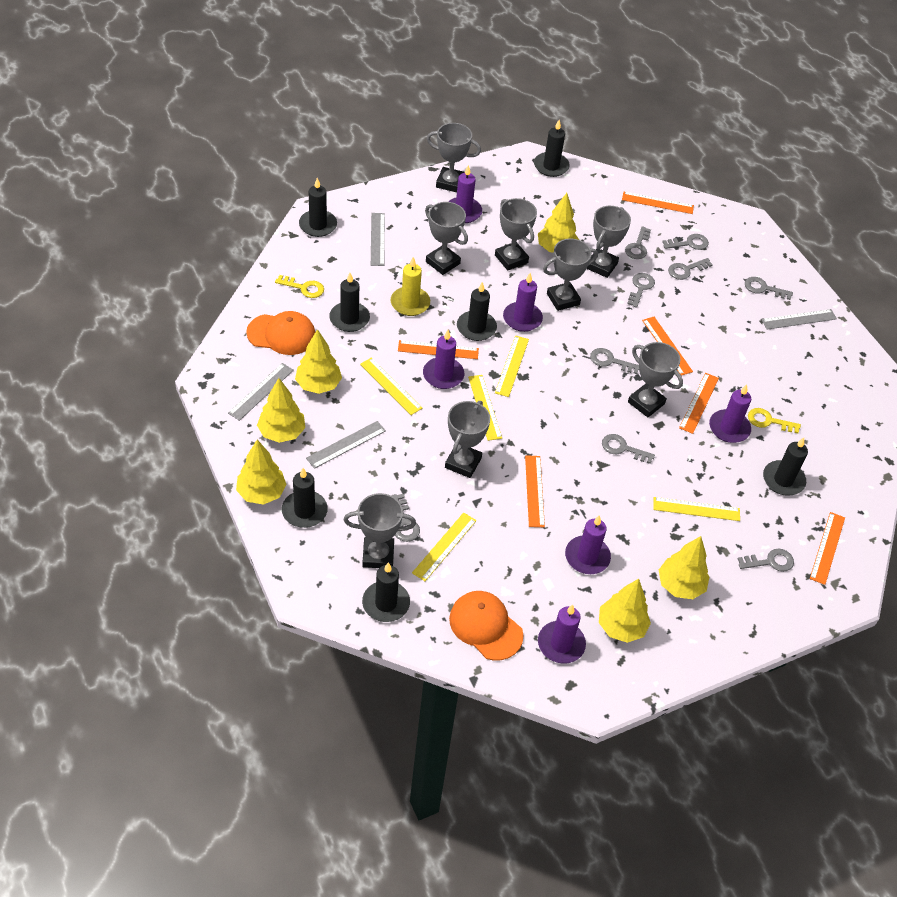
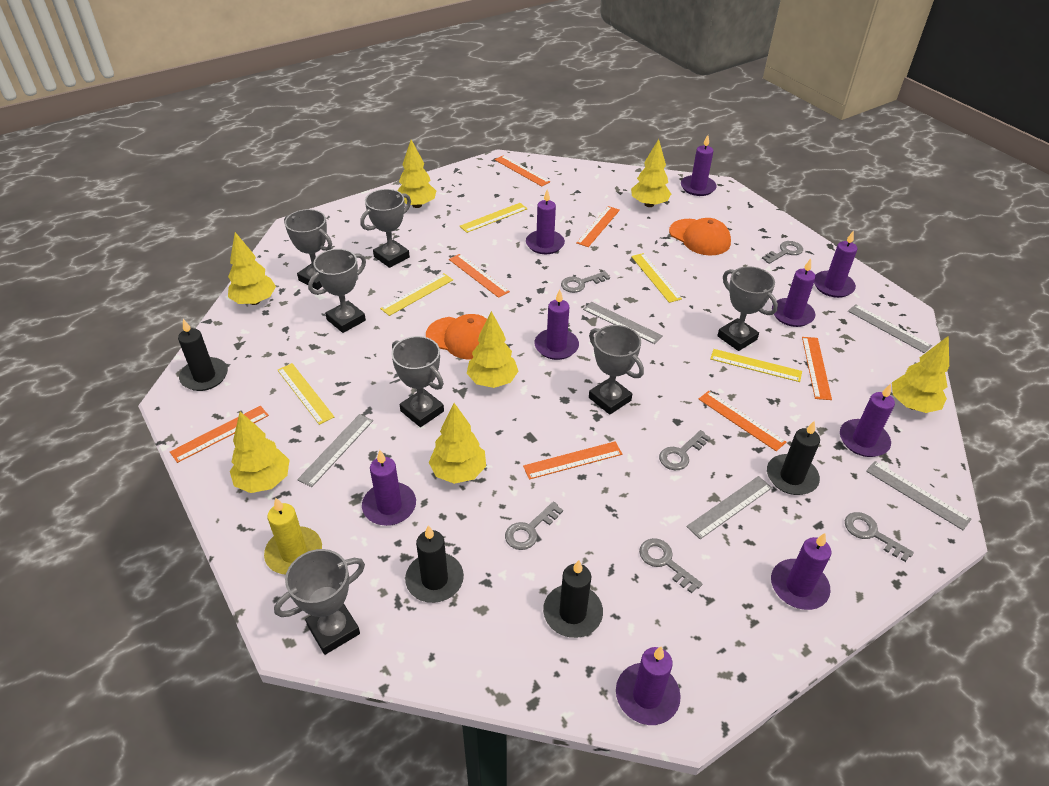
black candle: [282,468,328,528] [299,178,337,237] [329,273,370,332] [362,562,410,622] [457,282,497,341] [534,120,570,177] [763,437,808,496] = 7 -> [178,319,228,391] [405,525,464,603] [543,560,603,638] [767,420,820,495] = 4
grey key: [392,494,420,542] [590,348,639,374] [602,434,655,464] [625,226,651,259] [627,273,655,308] [662,234,709,250] [668,258,713,280] [738,548,794,572] [745,277,793,300] = 9 -> [505,502,563,550] [561,271,610,293] [639,538,702,593] [659,430,711,470] [762,241,803,264] [845,512,914,562] = 6
grey ruler: [228,363,294,421] [306,421,386,469] [371,213,385,266] [762,309,837,330] = 4 -> [297,414,373,487] [583,302,663,344] [686,476,772,539] [848,304,932,353] [866,461,972,530] = 5
grey trophy: [343,493,416,568] [425,202,468,275] [427,123,481,192] [445,401,490,478] [495,198,537,270] [543,239,598,311] [587,206,631,278] [628,342,683,417] = 8 -> [274,549,365,655] [284,209,332,290] [308,249,366,333] [360,189,411,268] [391,336,444,427] [589,325,644,415] [717,266,778,351] = 7
orange ruler: [398,340,479,359] [525,455,545,527] [622,192,694,214] [642,317,693,376] [679,373,719,434] [810,512,845,585] = 6 -> [170,406,269,463] [449,254,510,298] [495,155,550,187] [523,441,622,480] [576,206,620,247] [699,391,786,451] [802,337,832,400] = 7
purple candle: [423,330,464,389] [448,165,482,223] [503,273,543,332] [538,605,586,664] [565,515,611,574] [709,384,751,443] = 6 -> [362,450,416,526] [526,189,565,254] [534,290,579,360] [616,647,681,725] [681,135,717,196] [771,533,832,610] [772,259,816,327] [814,230,857,298] [840,384,895,457] = 9
yellow key: [275,275,324,298] [748,408,801,433] = 2 -> none = 0
yellow tree: [236,439,287,505] [257,378,305,443] [295,329,342,394] [538,193,579,253] [599,579,651,643] [659,536,709,599] = 6 -> [228,232,276,305] [230,412,289,493] [397,140,436,208] [429,403,486,484] [467,311,518,388] [631,139,671,207] [892,336,949,413] = 7

